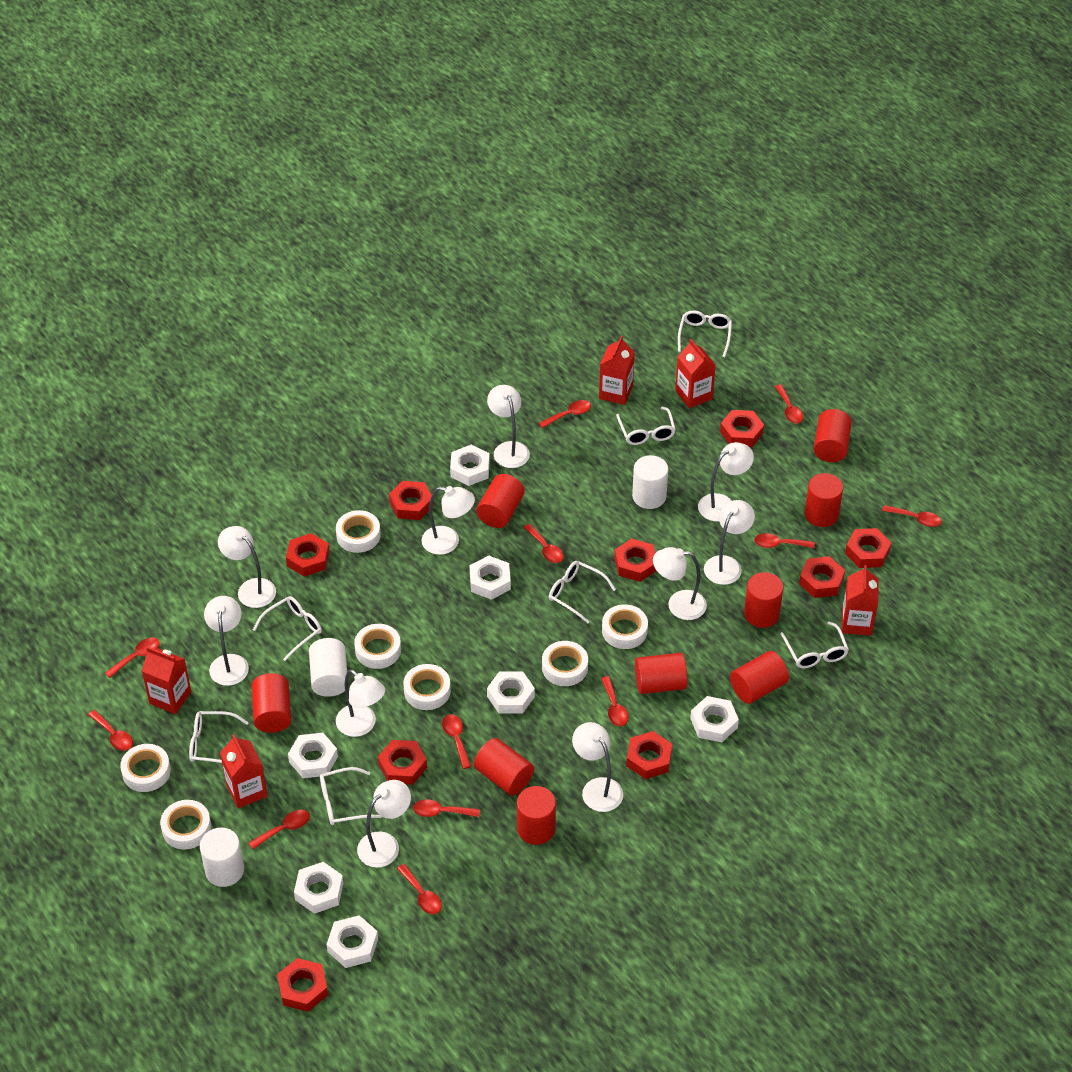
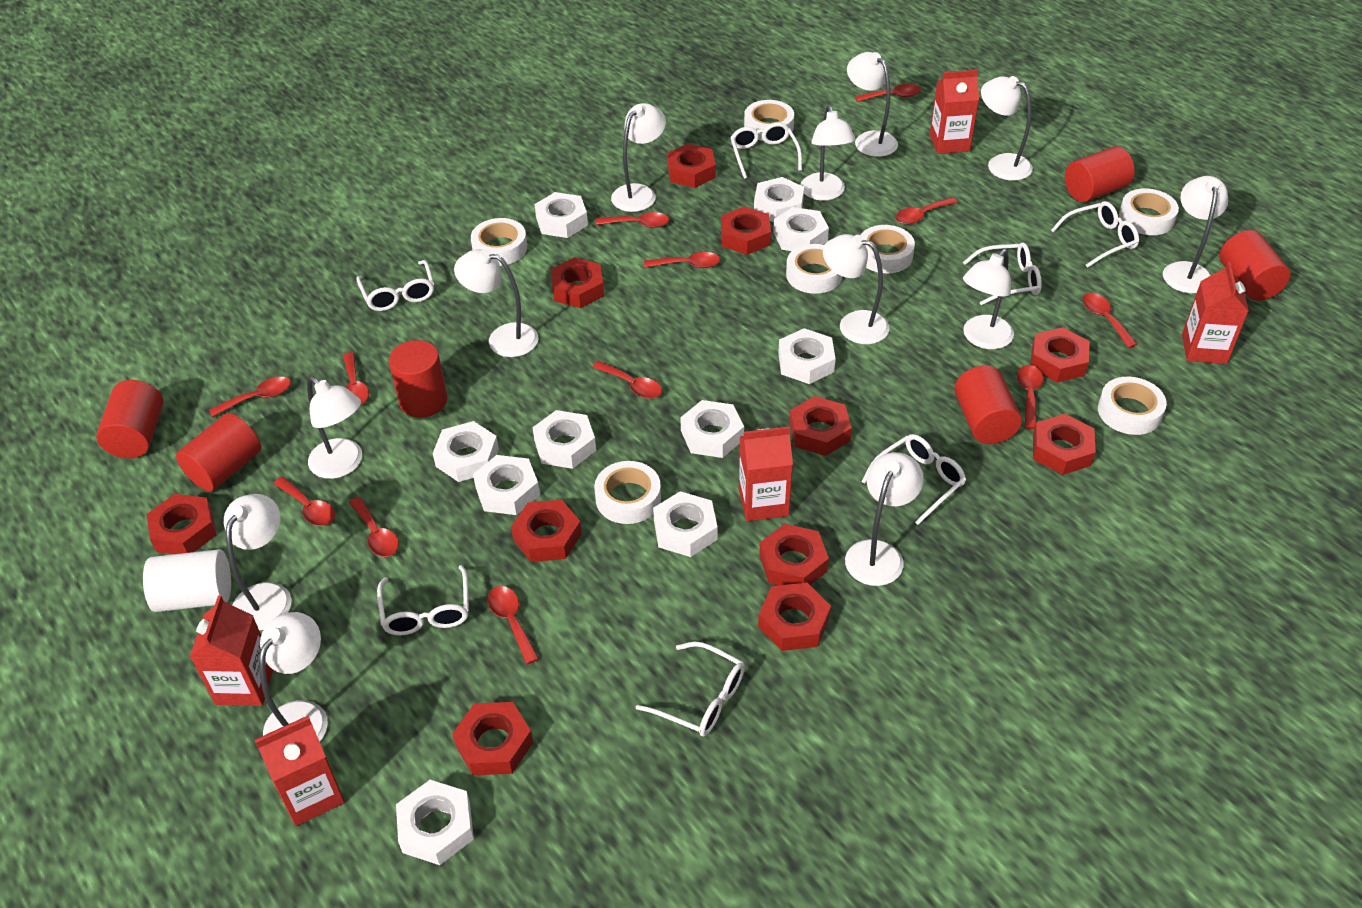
red cylinder: [251,673,291,733] [474,738,534,796] [477,474,525,528] [517,786,556,845] [635,653,687,694] [730,651,789,704] [744,572,783,628] [805,473,843,527] [814,409,852,462] = 9 -> [96,380,163,458] [176,413,261,492] [389,340,447,418] [954,365,1022,444] [1065,146,1135,202] [1219,230,1291,301] = 6
red nut: [277,958,328,1012] [286,533,330,577] [378,740,427,785] [389,481,433,520] [614,539,657,582] [626,731,672,779] [720,410,764,447] [799,556,845,598] [845,528,892,568] = 9 -> [146,494,217,554] [452,702,533,775] [511,500,582,562] [550,257,604,308] [667,144,716,188] [721,206,771,255] [758,583,831,651] [759,524,829,585] [789,396,852,456] [1031,327,1090,382] [1033,414,1096,475] = 11
white cylinder: [200,827,244,887] [309,638,347,697] [632,455,668,509] = 3 -> [143,549,231,612] = 1
white lamp: [204,596,249,686] [218,526,276,608] [336,669,385,737] [357,780,411,868] [421,486,475,555] [487,385,530,468] [572,722,623,812] [653,547,707,620] [698,442,754,522] [704,500,755,585] = 10 -> [224,494,292,631] [259,612,328,742] [307,376,362,479] [454,249,538,357] [611,103,666,212] [801,105,855,201] [823,234,890,344] [845,452,924,586] [847,52,898,157] [963,249,1014,349] [981,76,1033,181] [1163,176,1228,293] = 12
white nut: [288,733,338,778] [294,862,343,914] [327,915,378,968] [450,445,490,486] [470,555,511,600] [487,671,535,714] [690,696,739,742] = 7 -> [396,780,474,865] [433,421,499,482] [473,455,540,515] [532,410,596,469] [535,192,588,238] [653,491,718,557] [680,400,744,458] [754,177,804,222] [773,207,829,251] [778,328,836,384] = 10

